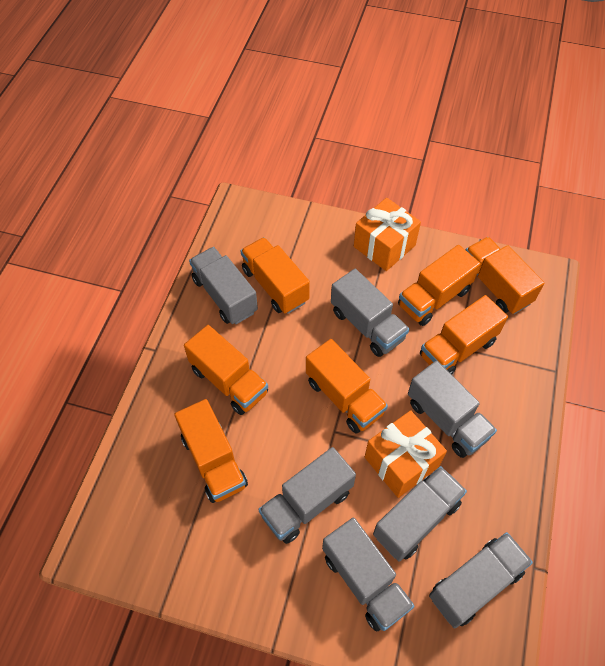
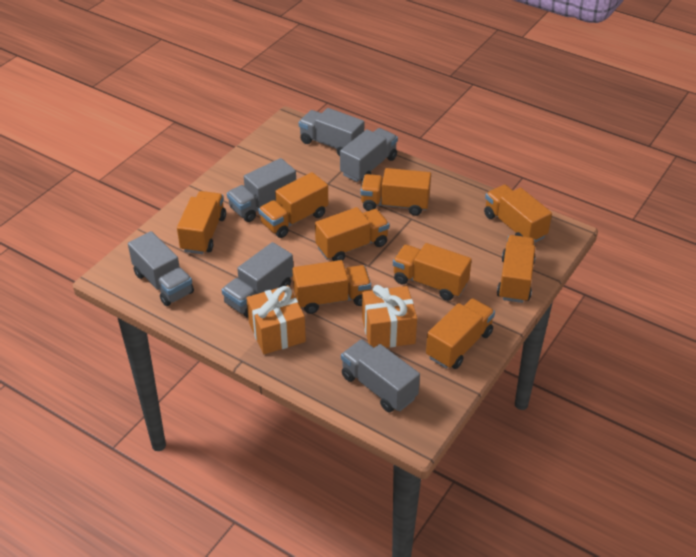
grey truck: [189,247,258,324] [258,447,356,544] [322,518,415,632] [331,269,409,357] [373,466,467,562] [408,361,497,458] [429,532,533,628] = 7 -> [128,231,194,306] [222,242,293,318] [227,158,296,222] [299,108,364,156] [340,128,398,182] [341,339,420,413] = 6
orange truck: [174,399,248,503] [184,325,268,415] [241,237,310,314] [306,339,388,434] [398,245,480,326] [420,295,508,375] [466,237,544,314] = 7 -> [177,191,226,254] [258,172,328,238] [292,260,371,314] [315,207,389,261] [360,168,431,216] [393,243,472,301] [426,299,495,369] [484,185,552,243] [497,235,536,303] = 9

